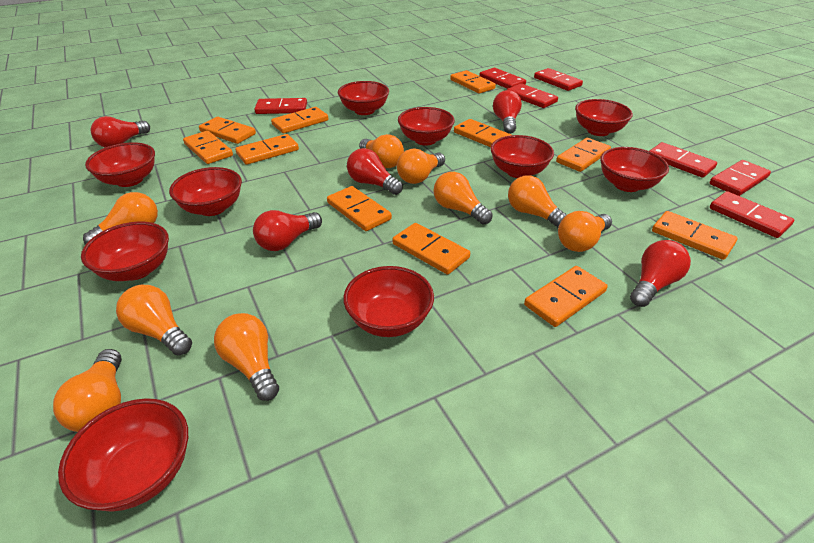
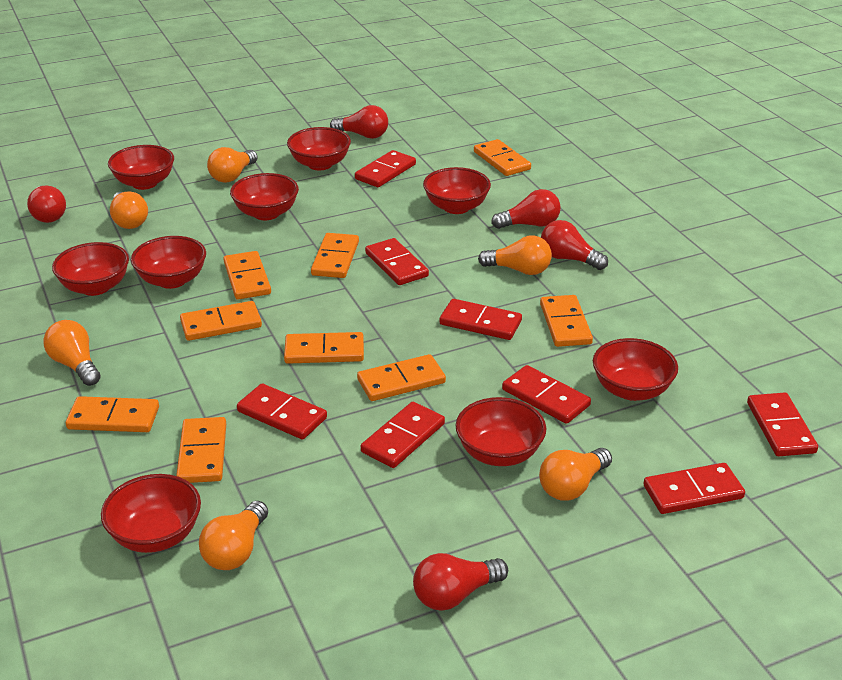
orange domino: [183,131,233,164] [199,117,256,144] [235,134,299,165] [271,107,329,133] [327,186,392,231] [392,223,470,275] [450,70,496,94] [454,119,511,147] [524,266,608,327] [556,138,611,172] [652,211,738,260] = 11 -> [66,396,159,432] [176,417,226,483] [180,301,262,341] [223,251,271,299] [284,332,364,364] [311,233,359,278] [357,354,446,401] [474,139,531,176] [540,295,593,347] = 9
orange light bulb: [53,349,122,432] [83,192,158,245] [116,285,192,356] [214,313,279,401] [359,134,404,168] [397,149,445,184] [434,172,492,224] [508,175,566,228] [558,211,612,252] = 9 -> [43,320,101,386] [110,191,148,229] [199,501,268,570] [207,147,258,183] [478,235,552,275] [539,448,612,501] = 6
red bowl: [58,398,188,512] [81,221,169,281] [85,142,155,187] [169,167,242,216] [338,81,389,115] [343,266,434,337] [398,107,455,146] [490,135,554,178] [575,99,633,136] [600,147,669,192] = 10 -> [52,242,129,296] [101,474,201,553] [108,145,174,190] [131,236,206,289] [230,173,299,220] [287,127,351,170] [423,167,491,214] [456,397,546,466] [593,338,678,401] = 9
red domino: [254,98,307,114] [479,68,526,89] [507,83,558,108] [534,68,583,91] [650,142,717,178] [710,160,771,196] [710,191,794,238] = 7 -> [237,384,327,440] [355,150,416,187] [361,402,445,468] [365,238,429,285] [439,299,522,340] [502,365,591,424] [643,463,745,514] [747,393,818,456] = 8

